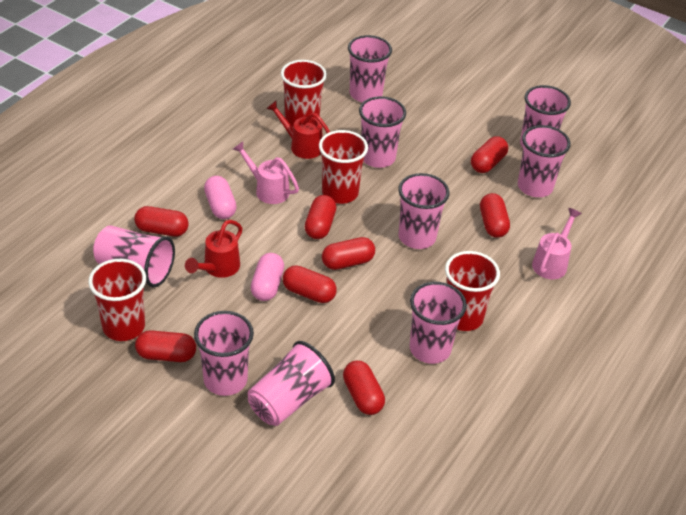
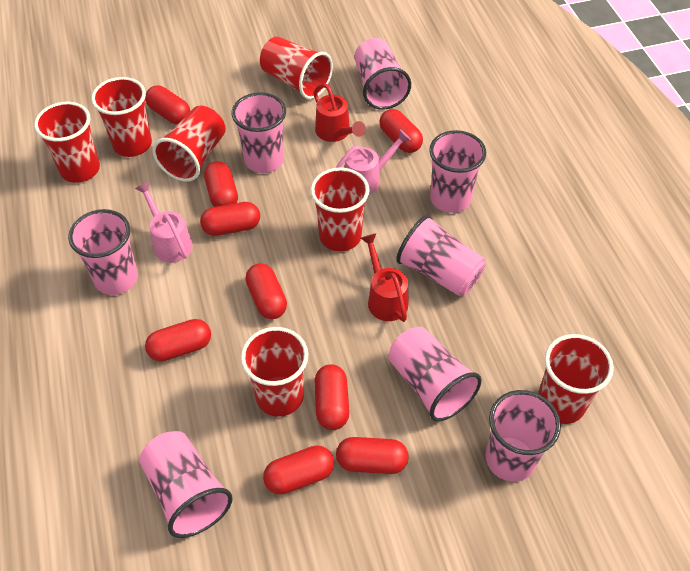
pink capsule: [204,176,237,219] [251,253,284,301] = 2 -> none = 0
pink cup: [93,225,175,287] [194,311,254,396] [248,341,335,426] [348,35,392,103] [359,96,406,168] [398,173,450,249] [410,282,467,364] [518,125,570,197] [520,85,571,148] = 9 -> [68,209,138,295] [139,431,233,538] [232,92,286,173] [354,38,411,110] [388,327,482,422] [396,215,486,296] [429,130,486,213] [485,390,561,482] = 8
red capsule: [134,206,189,236] [135,330,196,362] [283,265,337,303] [305,195,336,239] [322,237,375,270] [343,361,385,415] [471,136,508,173] [480,193,510,238] = 8 -> [145,85,190,124] [145,319,211,362] [200,202,260,236] [204,161,238,207] [245,264,287,319] [263,445,334,495] [315,364,349,430] [336,437,409,474] [379,109,423,153] = 9
red cup: [88,259,146,341] [281,60,327,127] [319,130,368,204] [445,251,500,331] = 4 -> [34,102,100,183] [91,77,152,157] [152,106,226,182] [241,327,308,417] [260,36,333,99] [311,167,369,251] [538,334,614,424] = 7

